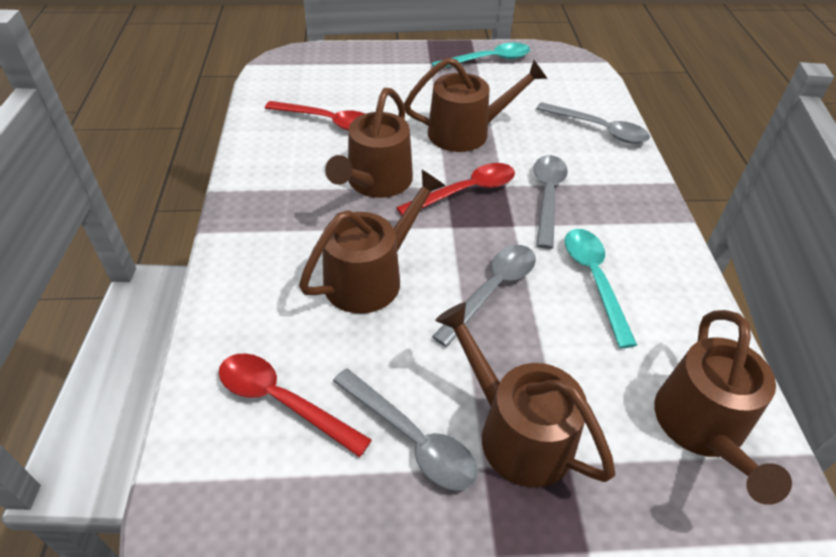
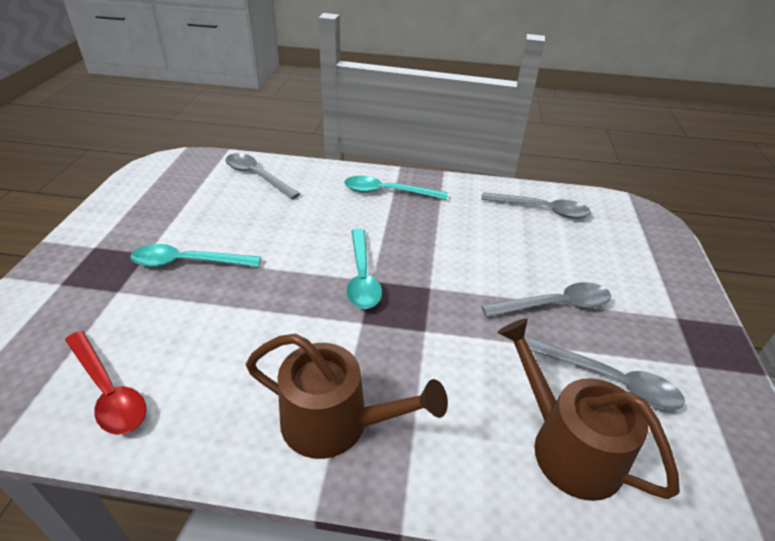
brown watering can: [299,170,445,313] [325,88,413,198] [404,58,548,152] [435,302,615,487] [654,310,792,505] = 5 -> [246,333,448,459] [497,318,680,501] = 2
red spoon: [219,353,372,457] [265,101,365,131] [396,163,515,216] = 3 -> [65,331,146,435] = 1
turquoise spoon: [431,42,530,67] [565,229,637,348] = 2 -> [130,244,261,267] [344,176,448,200] [346,229,382,309] = 3

